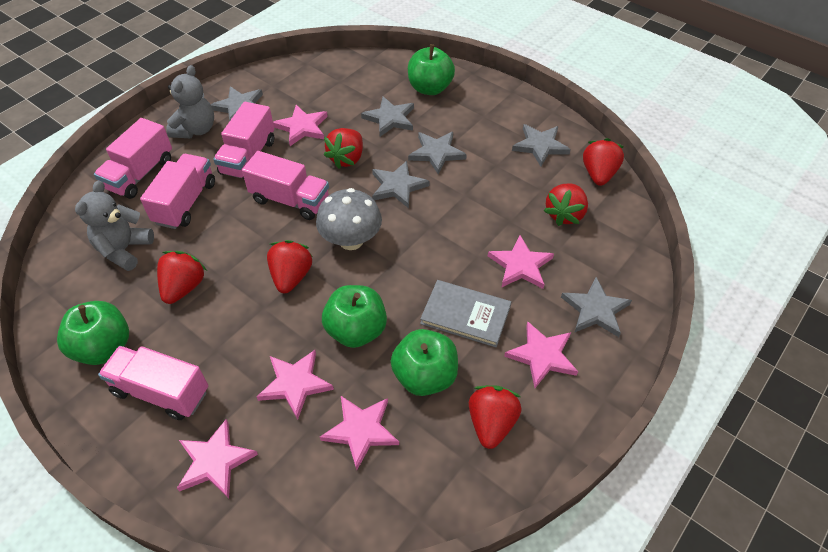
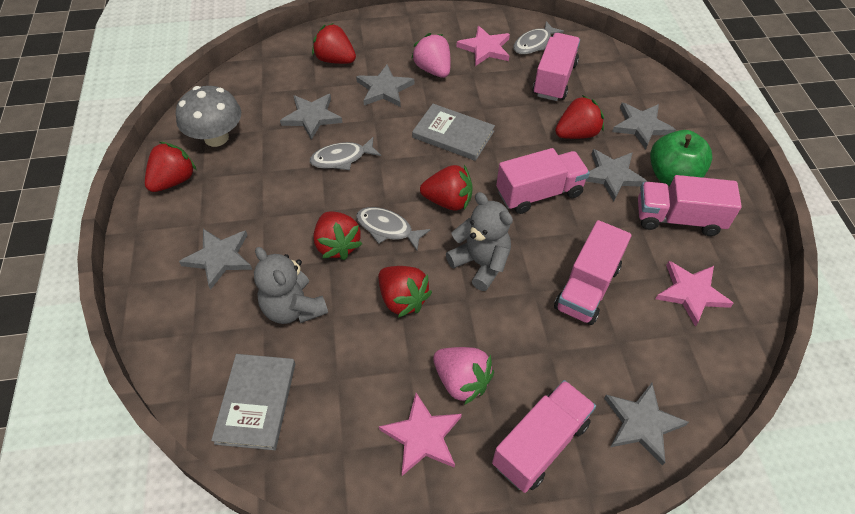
green apple: [57,301,129,365] [322,285,387,348] [391,329,458,396] [408,44,455,95] = 4 -> [650,130,712,186] = 1
grey book: [420,280,511,347] = 1 -> [211,354,295,450] [412,104,495,161] = 2
grey fish: none = 0 -> [310,137,381,170] [356,207,431,251] [513,21,564,54] = 3
pink star: [177,419,258,498] [256,350,334,420] [273,105,328,146] [320,396,399,470] [488,235,554,289] [504,321,578,388] = 6 -> [379,393,462,476] [456,26,510,66] [656,261,734,327] = 3
pink strawberry: none = 0 -> [411,33,451,78] [433,347,494,405] = 2

